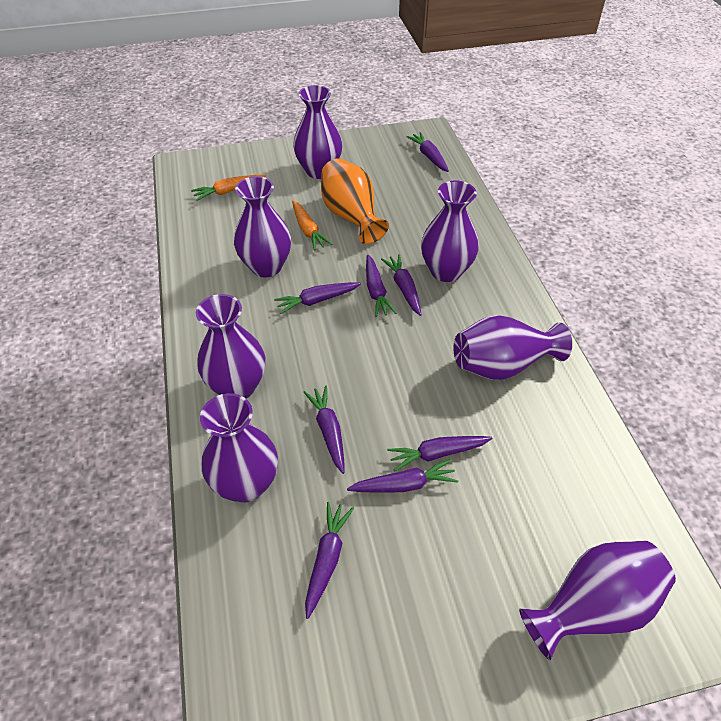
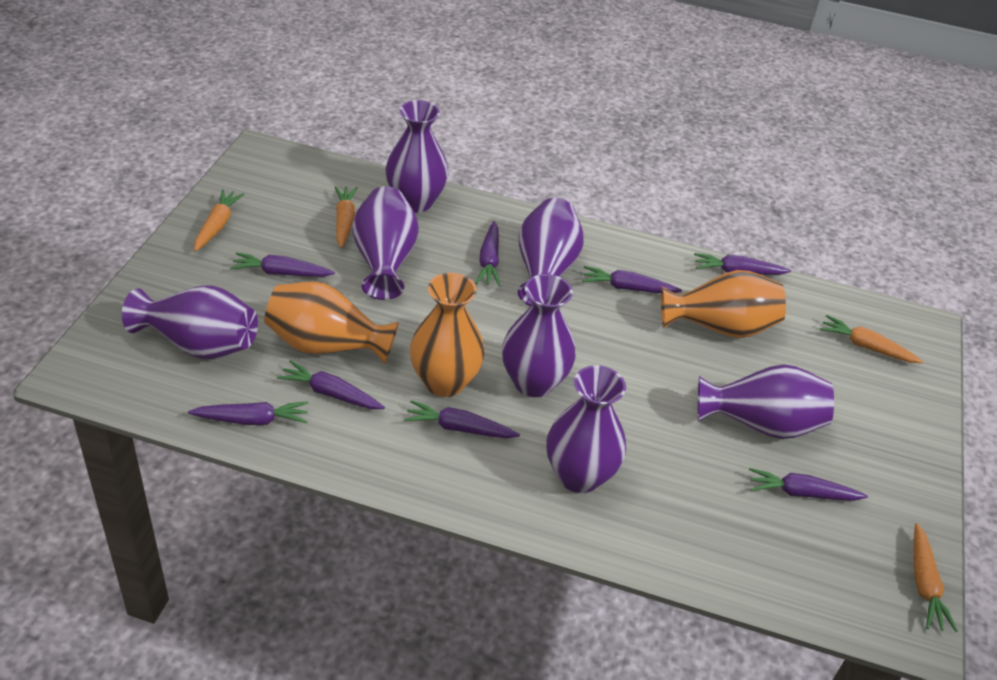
orange carrot: [191,175,266,201] [292,200,332,250] = 2 -> [194,189,245,252] [335,186,358,248] [820,315,923,363] [914,523,958,632] = 4
orange vase: [321,158,389,244] = 1 -> [264,281,399,364] [410,273,485,397] [661,270,786,338] = 3

